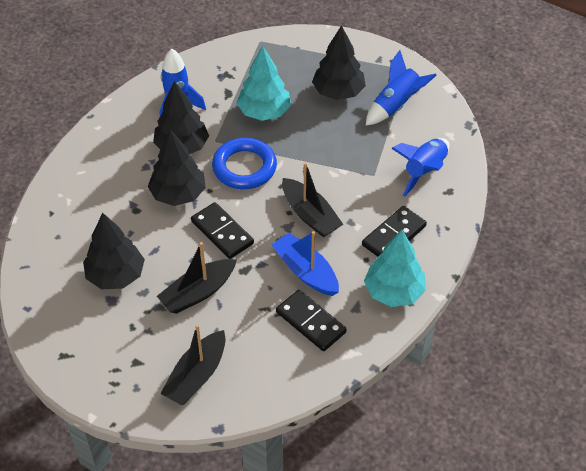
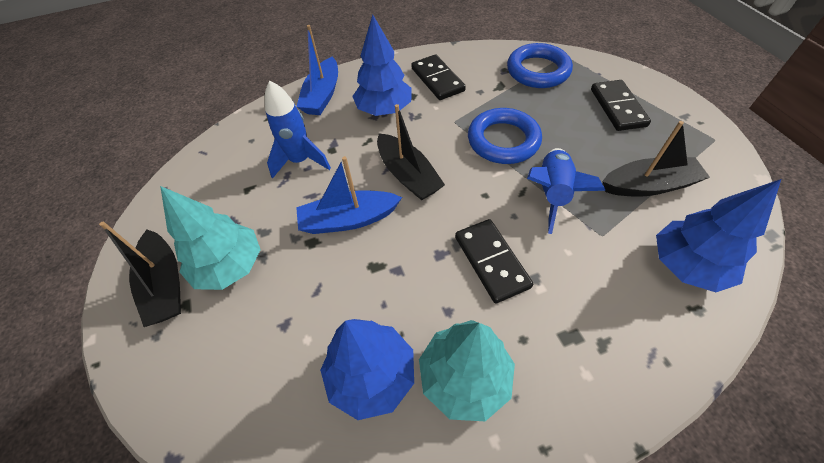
black tree: [83,213,145,289] [148,129,206,206] [153,81,209,155] [312,25,366,100] = 4 -> none = 0
blue boat: [271,231,339,296] = 1 -> [296,25,338,115] [296,156,402,234] = 2
blue ring: [212,138,277,189] = 1 -> [468,108,542,164] [507,43,573,88] = 2
blue rocket: [160,48,206,116] [366,50,437,125] [391,138,450,196] = 3 -> [265,80,331,179] [527,148,605,234] = 2
blue tree: none = 0 -> [320,319,414,420] [352,15,412,116] [656,179,781,292] = 3

